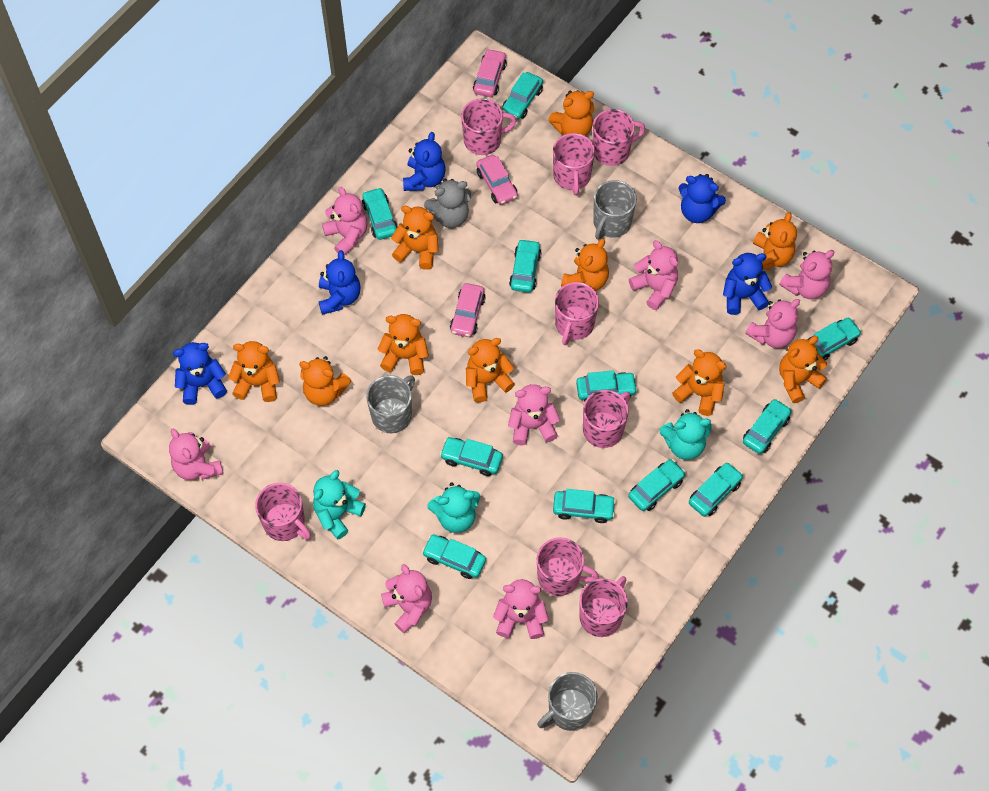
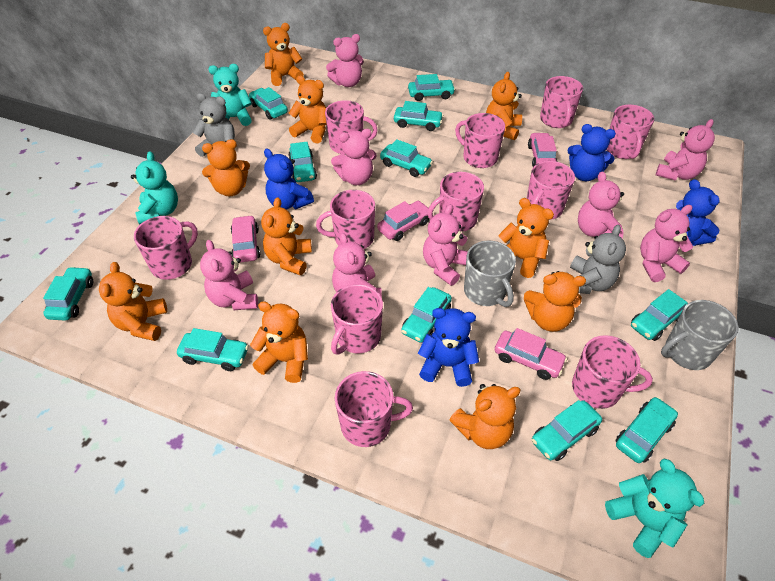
blue teddy bear: [173,342,227,405] [319,250,361,315] [403,132,446,191] [678,174,726,223] [723,253,772,315] = 5 -> [264,149,314,209] [418,308,479,387] [567,124,616,181] [676,179,720,246] = 4
grey mug: [366,375,415,433] [537,672,598,731] [593,180,637,239] = 3 -> [464,240,516,307] [661,300,739,370] = 2
grey teddy bear: [424,179,471,228] = 1 -> [193,93,235,157] [570,225,626,294] = 2
pink car: [450,283,485,337] [473,49,507,97] [476,155,518,205] = 3 -> [231,215,260,263] [377,201,429,241] [495,328,567,380] [528,133,558,167] = 4
pink mug: [255,483,311,541] [461,98,516,155] [537,537,599,596] [553,133,595,195] [555,282,599,345] [579,576,628,637] [583,390,630,448] [593,109,645,166] = 8 -> [134,216,198,280] [316,190,375,249] [325,100,378,155] [331,284,383,355] [335,371,413,447] [428,172,484,232] [455,113,505,168] [527,161,575,220] [540,76,583,128] [572,335,653,409] [606,105,654,159] = 11

